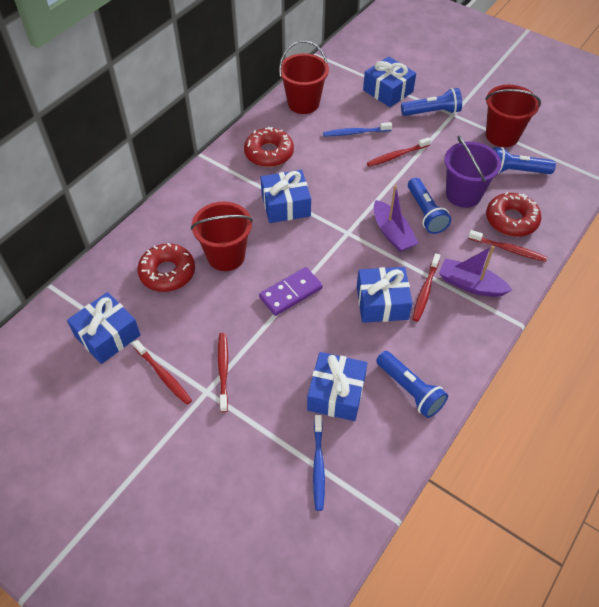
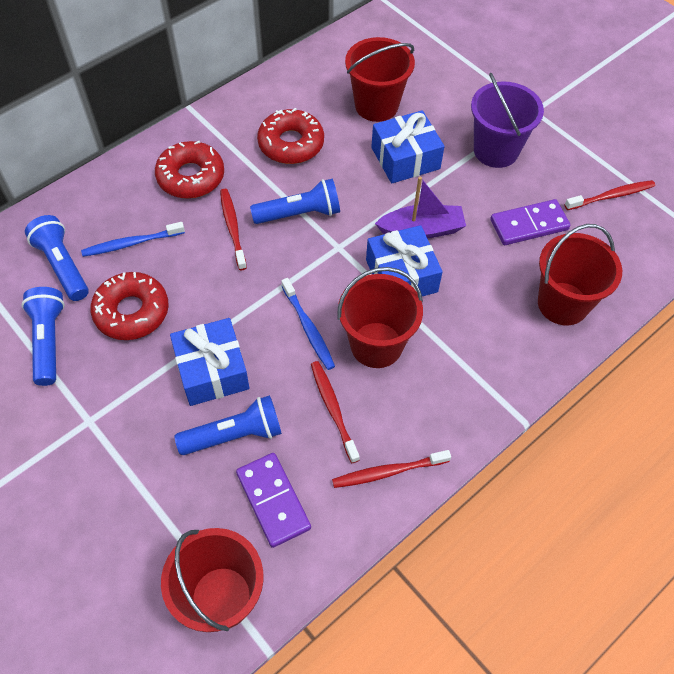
blue gift: [67,292,141,364] [261,170,311,223] [307,352,367,421] [357,267,413,323] [363,56,416,107] = 5 -> [170,318,249,406] [366,225,443,296] [371,110,445,184] = 3
purple boat: [374,185,418,252] [439,246,512,297] = 2 -> [375,177,466,239] = 1
purple domino: [259,267,323,316] = 1 -> [236,453,311,548] [490,199,570,245] = 2
red bucket: [191,202,253,271] [279,40,329,114] [485,85,541,147] = 3 -> [161,528,264,632] [338,267,423,368] [345,37,415,122] [538,224,622,325] = 4
red toothbrush: [133,340,192,405] [218,333,228,412] [367,137,431,167] [412,253,440,321] [468,230,547,262] = 5 -> [220,189,247,270] [311,361,360,463] [332,450,451,488] [565,180,655,210] = 4

